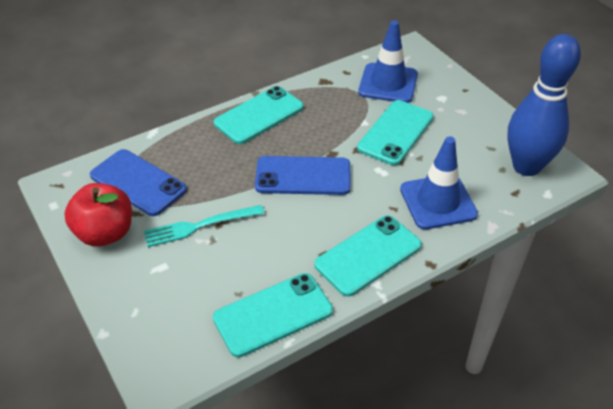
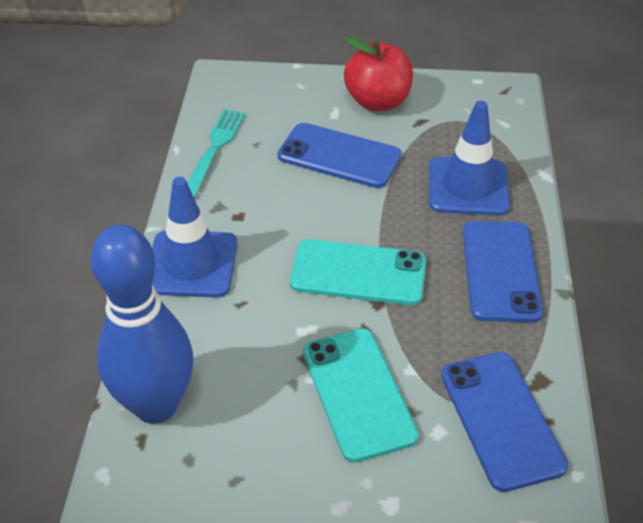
blue phone: [90,149,187,216] [255,156,351,195] = 2 -> [277,123,402,188] [441,352,568,492] [463,221,543,322] = 3
turquoise phone: [213,273,333,358] [214,86,304,144] [314,215,422,297] [357,100,434,165] = 4 -> [290,239,426,305] [303,328,419,463] = 2

